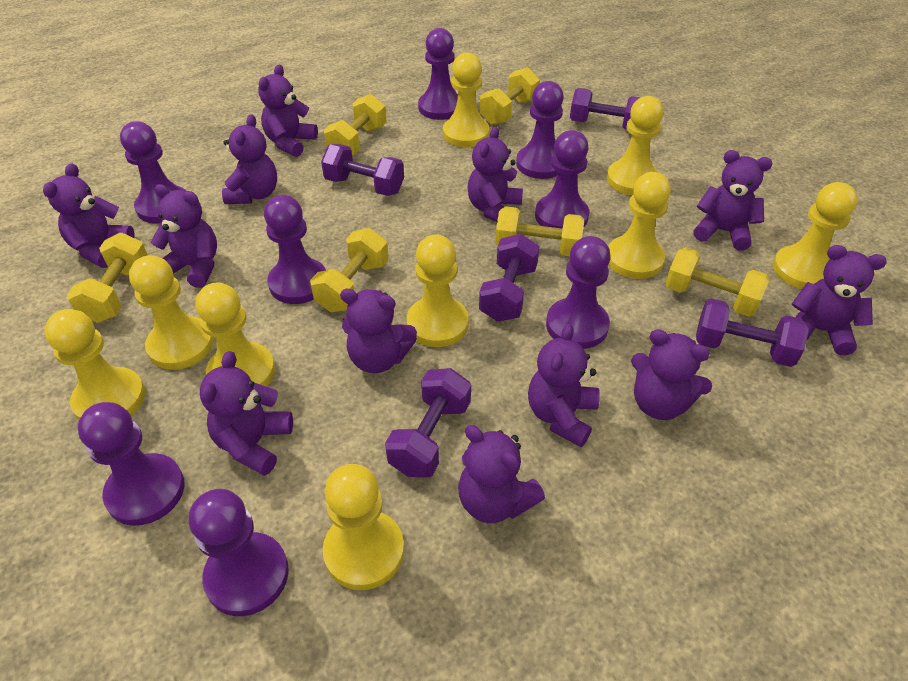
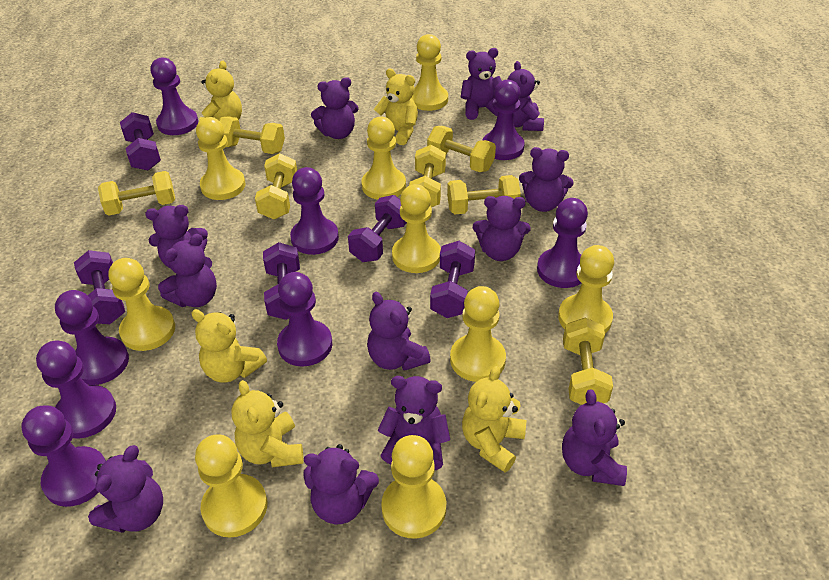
yellow dumbbell: [67,233,148,323] [310,228,389,312] [324,94,387,155] [480,67,540,125] [495,206,584,256] [665,247,770,317] = 6 -> [98,171,175,215] [219,116,285,154] [255,153,297,220] [409,145,446,207] [427,126,496,172] [447,175,521,214] [563,317,613,405] = 7
yellow teddy bear: none = 0 -> [191,309,267,383] [199,61,242,121] [231,380,303,467] [374,69,418,145] [462,366,526,472] = 5

